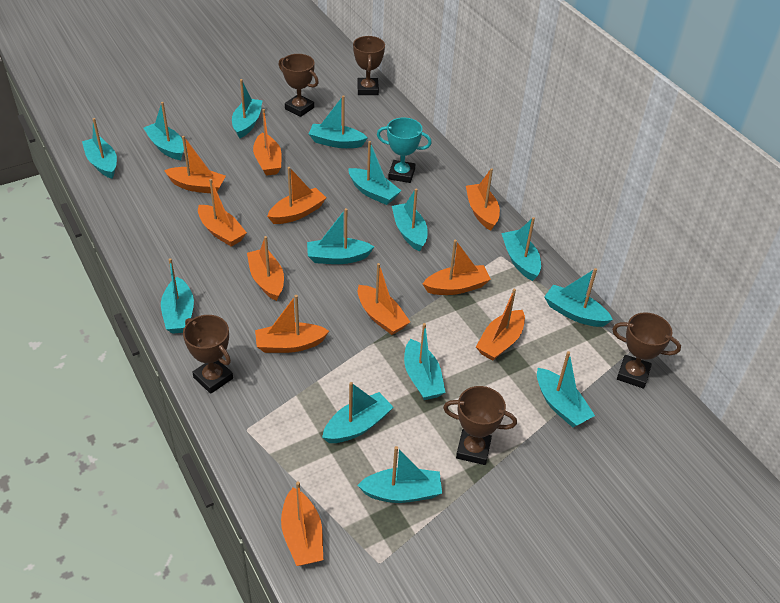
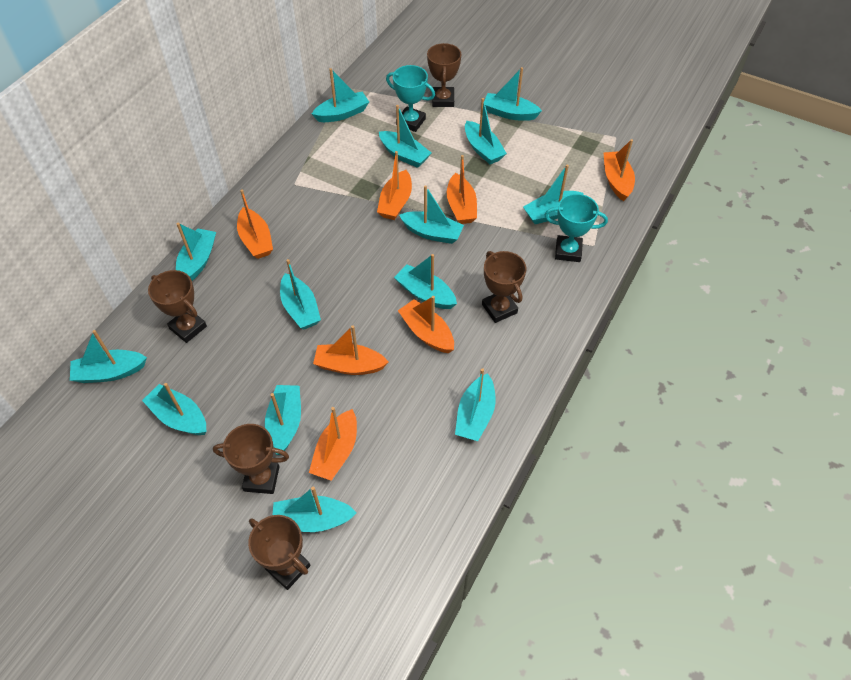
orange boat: [164,136,226,193] [198,179,247,247] [247,236,284,301] [253,109,282,176] [255,295,329,353] [267,167,326,224] [281,481,323,566] [357,263,410,335] [423,240,491,295] [466,168,500,230] [476,289,525,361] = 11 -> [237,190,273,259] [309,407,357,481] [313,325,389,375] [377,151,412,220] [398,296,454,353] [447,155,477,224] [604,139,635,201] = 7
turquoise trophy: [377,117,432,183] = 1 -> [386,65,435,132] [544,194,608,262] = 2

